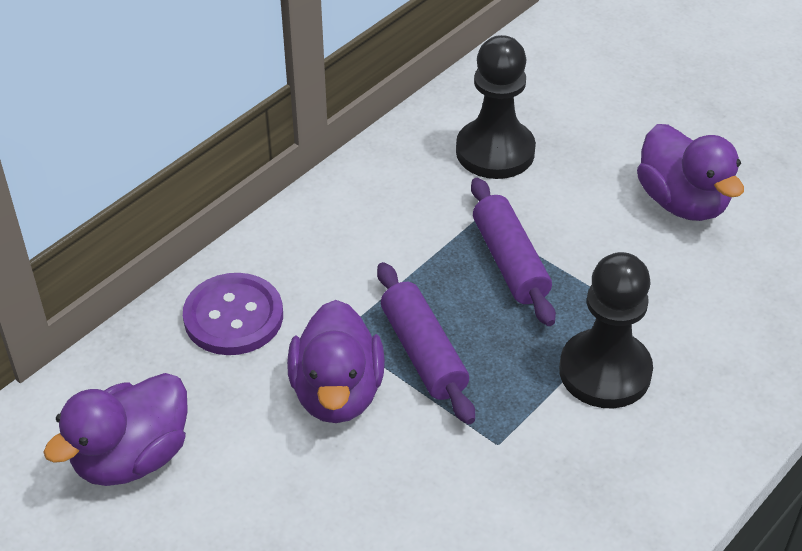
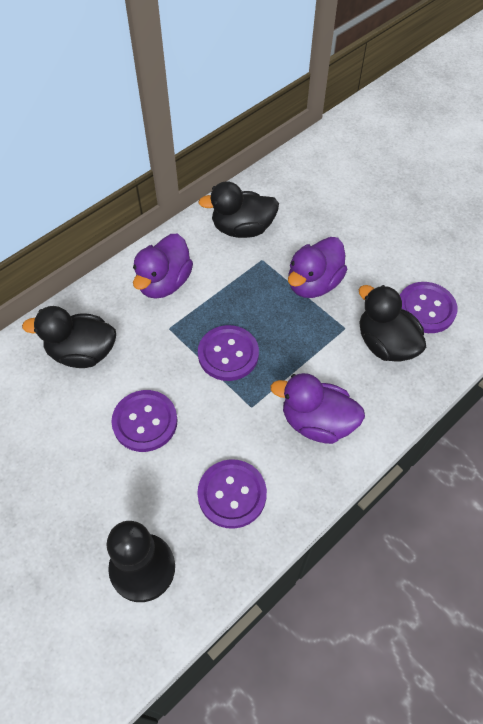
black duck: none = 0 -> [22,306,116,368] [198,181,279,238] [359,285,427,362] = 3
black pawn: [456,35,536,179] [559,252,653,408] = 2 -> [107,521,175,602] = 1
purple button: [183,273,283,355] = 1 -> [111,390,178,452] [197,459,267,529] [198,325,259,381] [400,282,457,333] = 4
purple rolling pin: [377,262,475,424] [471,178,556,326] = 2 -> none = 0

